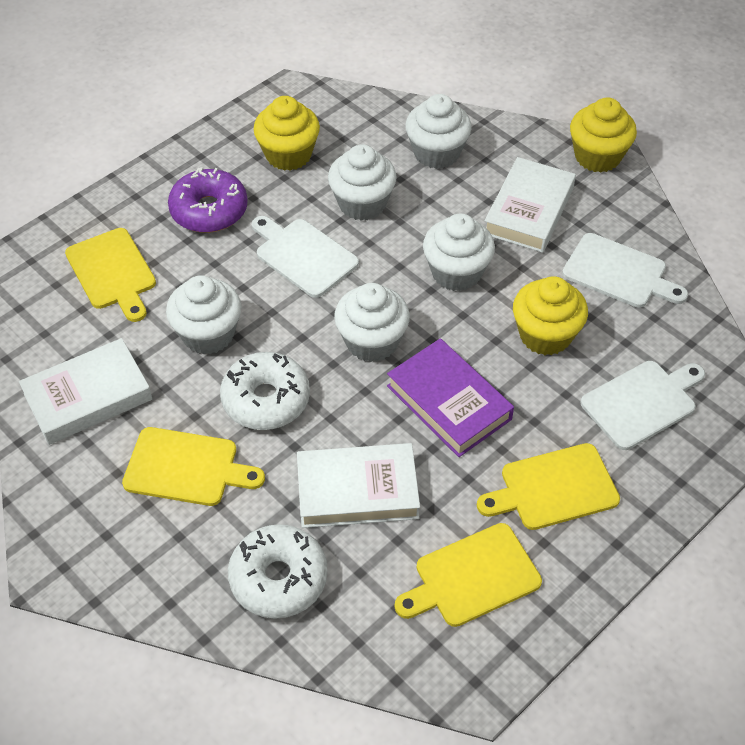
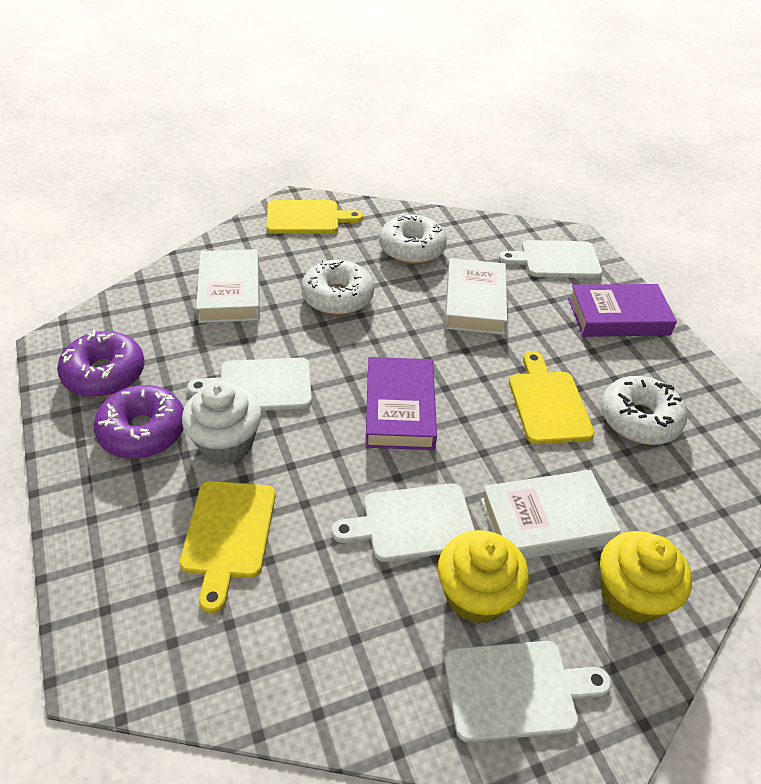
purple book: [387,338,514,457] = 1 -> [365,357,437,450] [568,284,677,337] = 2
purple donut: [168,167,248,233] = 1 -> [57,330,145,397] [94,385,184,459] = 2
white cupcake: [166,275,242,355] [328,144,397,221] [334,283,410,362] [405,94,472,169] [423,213,495,291] = 5 -> [182,381,262,464] = 1
white cutting board: [252,216,359,298] [562,233,688,308] [581,361,705,450] = 3 -> [187,357,312,411] [331,483,475,562] [444,641,611,742] [499,240,602,278] = 4
white donut: [220,352,310,430] [228,524,328,619] = 2 -> [301,259,374,315] [379,213,447,264] [601,376,687,445] = 3
yellow cupcake: [253,96,320,171] [513,276,588,355] [570,97,637,173] = 3 -> [438,530,529,624] [600,531,692,624] = 2
yellow cutting board: [65,228,156,322] [122,427,265,506] [395,523,542,627] [477,443,620,530] = 4 -> [180,481,276,613] [266,200,363,234] [509,351,595,444] = 3

